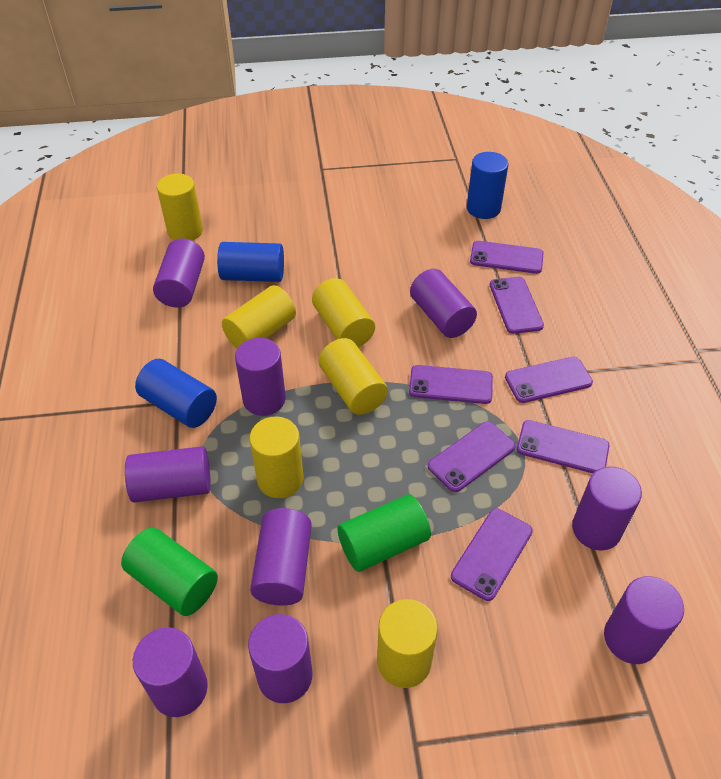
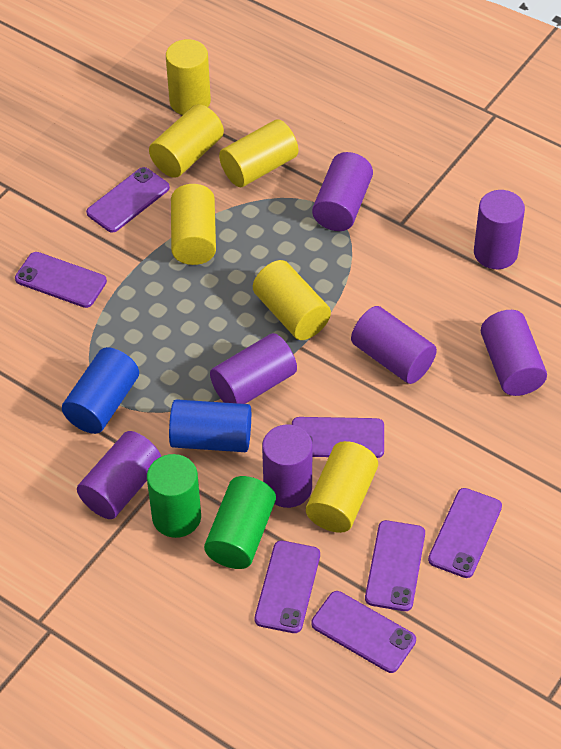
blue cylinder: [135,359,217,428] [217,242,284,282] [467,152,509,219] = 3 -> [62,347,139,434] [169,399,251,452] = 2
purple cylinder: [125,446,211,503] [133,628,208,717] [153,238,205,308] [235,338,286,416] [248,614,312,703] [250,508,312,606] [410,269,477,338] [572,467,642,550] [604,576,684,664] = 9 -> [77,431,161,519] [210,333,297,404] [262,425,312,508] [312,152,373,231] [351,306,437,384] [474,190,525,269] [481,310,547,396] = 7

